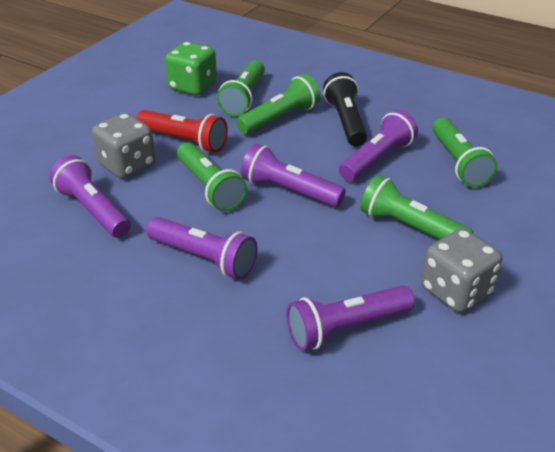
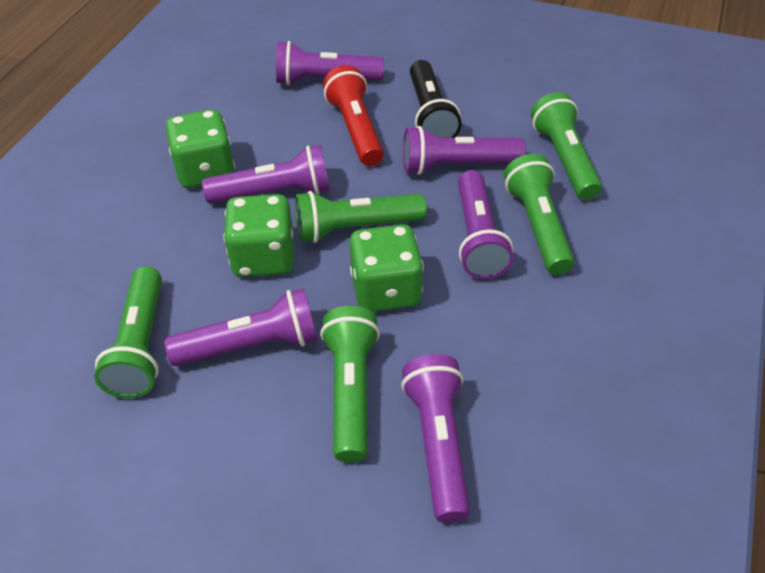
green dice: [165,42,217,95] = 1 -> [166,110,235,188] [223,194,294,277] [350,224,424,312] = 3
grey dice: [92,113,155,178] [421,228,502,312] = 2 -> none = 0
purple flashlight: [49,155,131,238] [146,217,257,279] [241,144,346,207] [286,286,415,351] [339,109,418,181] = 5 -> [165,288,318,366] [202,145,330,204] [276,41,384,85] [401,354,470,523] [403,126,526,175] [458,170,513,279] = 6

